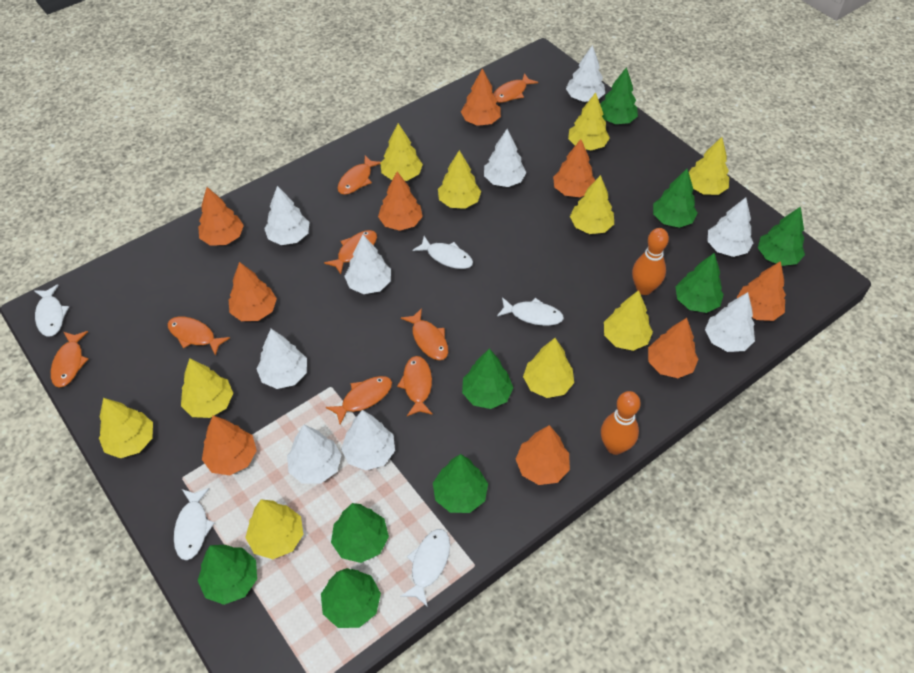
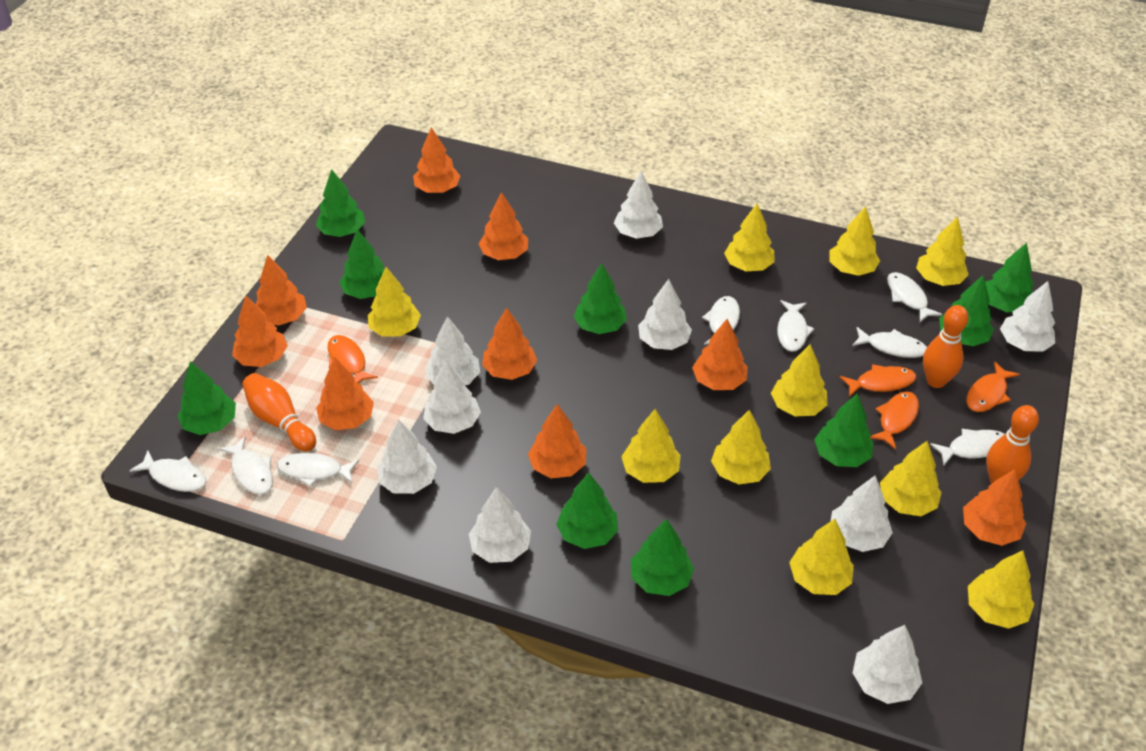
orange bowling pin: [601,391,641,455] [632,228,669,295] = 2 -> [242,373,316,452] [923,305,969,388] [986,405,1039,484] = 3
orange fish: [51,331,88,388] [167,317,230,356] [324,230,377,274] [326,376,392,425] [337,156,381,195] [397,356,433,416] [401,308,448,360] [493,73,538,103] = 8 -> [328,335,378,383] [840,364,917,397] [870,391,919,450] [967,362,1020,412] = 4
white fish: [34,284,69,336] [174,488,215,560] [400,529,450,607] [412,236,473,269] [497,297,564,326] = 5 -> [129,450,207,492] [219,436,273,495] [277,453,359,487] [702,296,740,344] [777,300,814,352] [852,327,927,358] [887,272,942,322] [930,429,1005,465] = 8

